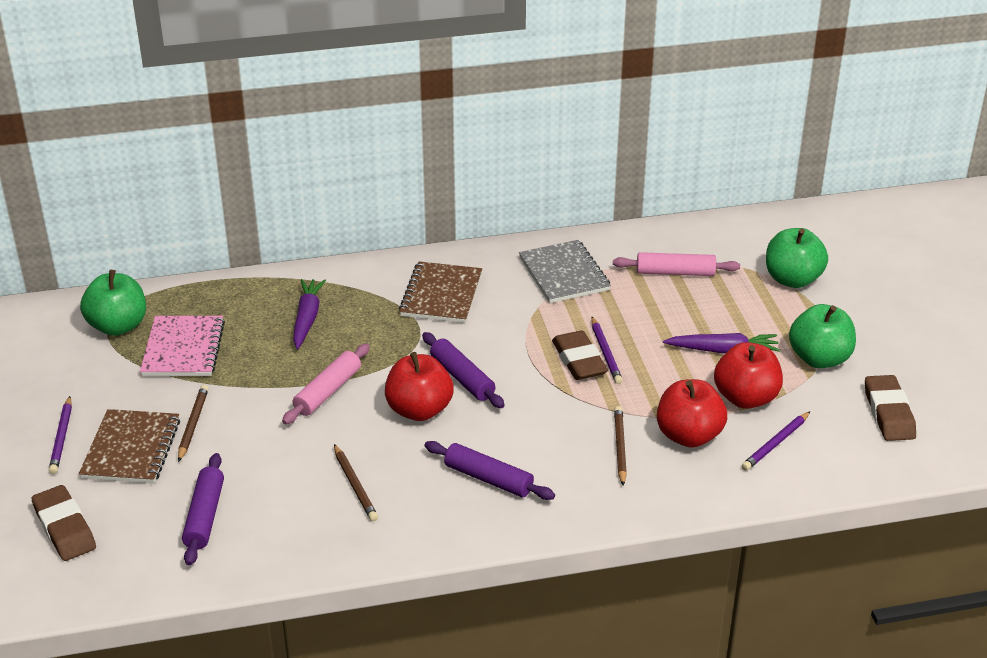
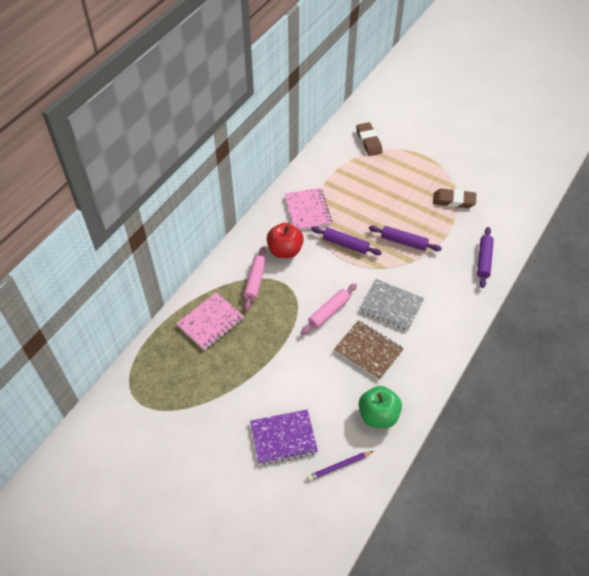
brown eraser: [32,485,96,561] [552,330,608,380] [865,375,916,441] = 3 -> [356,122,383,156] [433,189,476,208] = 2
brown notebook: [79,409,180,484] [399,262,482,323] = 2 -> [334,320,404,380] = 1
brown pencil: [178,385,209,462] [334,444,378,521] [614,406,627,486] = 3 -> none = 0
green apple: [80,270,146,336] [766,228,828,288] [789,304,856,368] = 3 -> [359,386,402,428] = 1
pink notebook: [140,316,225,376] = 1 -> [176,292,244,351] [285,188,332,230] = 2
purple carrot: [293,279,326,349] [663,333,780,353] = 2 -> none = 0
purple notebook: none = 0 -> [250,409,318,465] = 1
purple pencil: [49,396,72,474] [591,317,623,384] [742,411,811,470] = 3 -> [307,451,373,481] = 1
red apple: [385,352,454,421] [657,379,727,447] [714,342,783,409] = 3 -> [267,223,304,258] = 1

